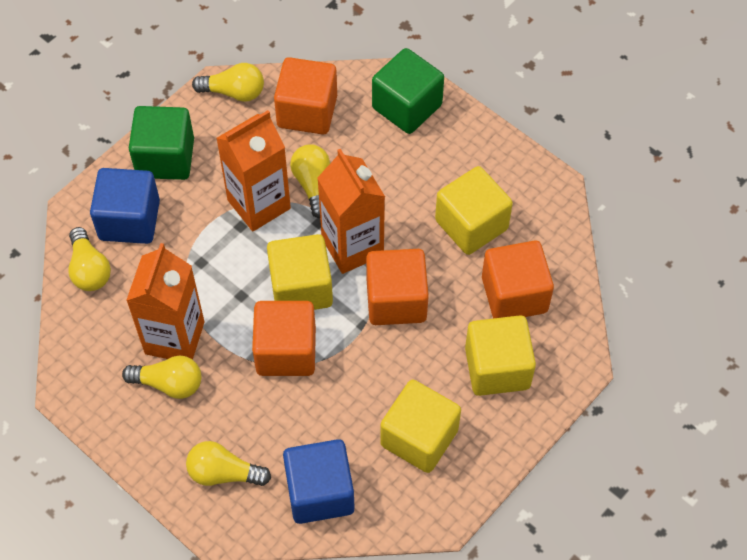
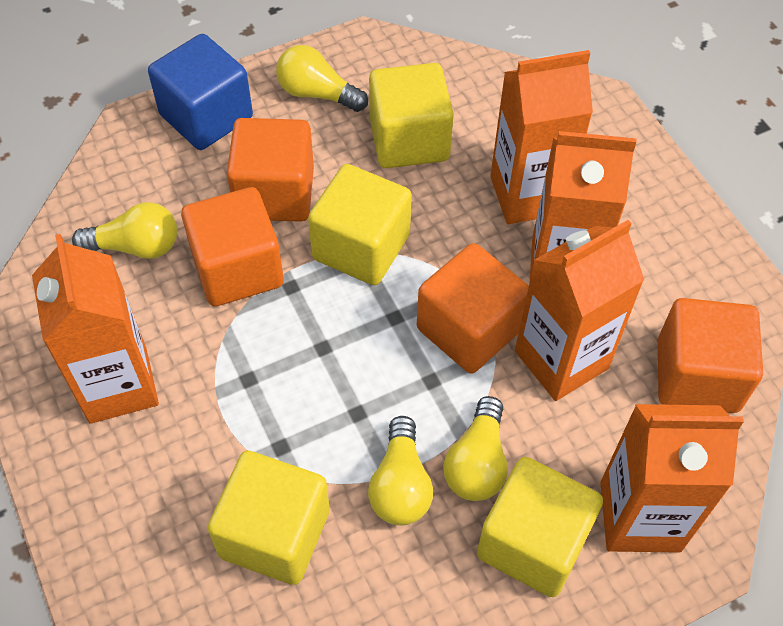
blue cube: [90,168,160,244] [283,439,355,524] = 2 -> [148,34,253,150] = 1
green cube: [129,106,194,180] [372,48,444,134] = 2 -> none = 0
orange carton: [126,243,205,360] [216,110,291,231] [317,149,385,274] = 3 -> [32,234,159,424] [490,50,593,224] [515,220,644,401] [530,131,636,279] [600,404,744,553] = 5
yellow light bulb: [68,227,111,291] [122,356,201,399] [186,441,271,486] [192,63,264,102] [290,145,330,218] = 5 -> [72,202,177,259] [276,45,368,112] [368,416,433,526] [443,396,508,501] = 4

